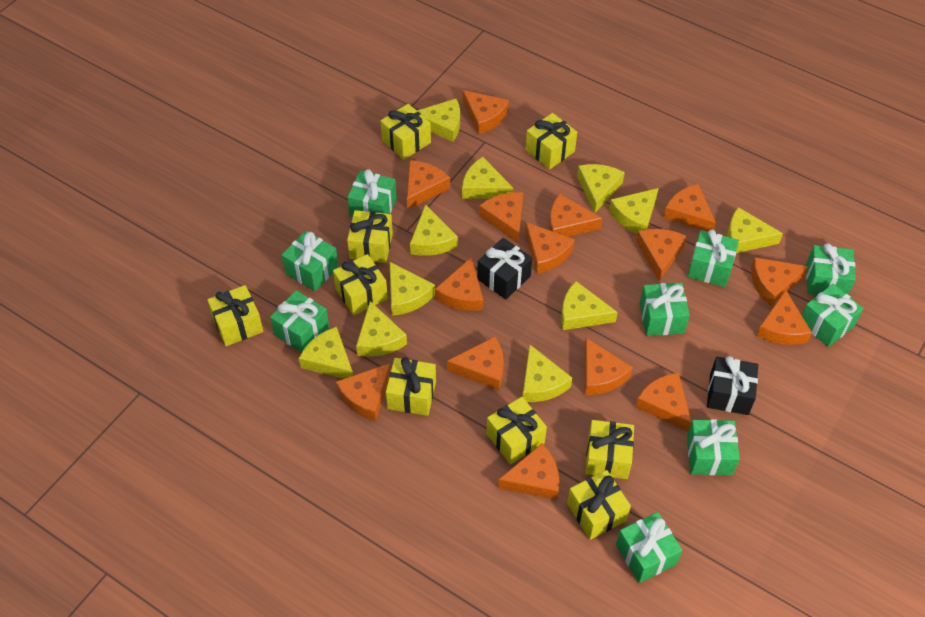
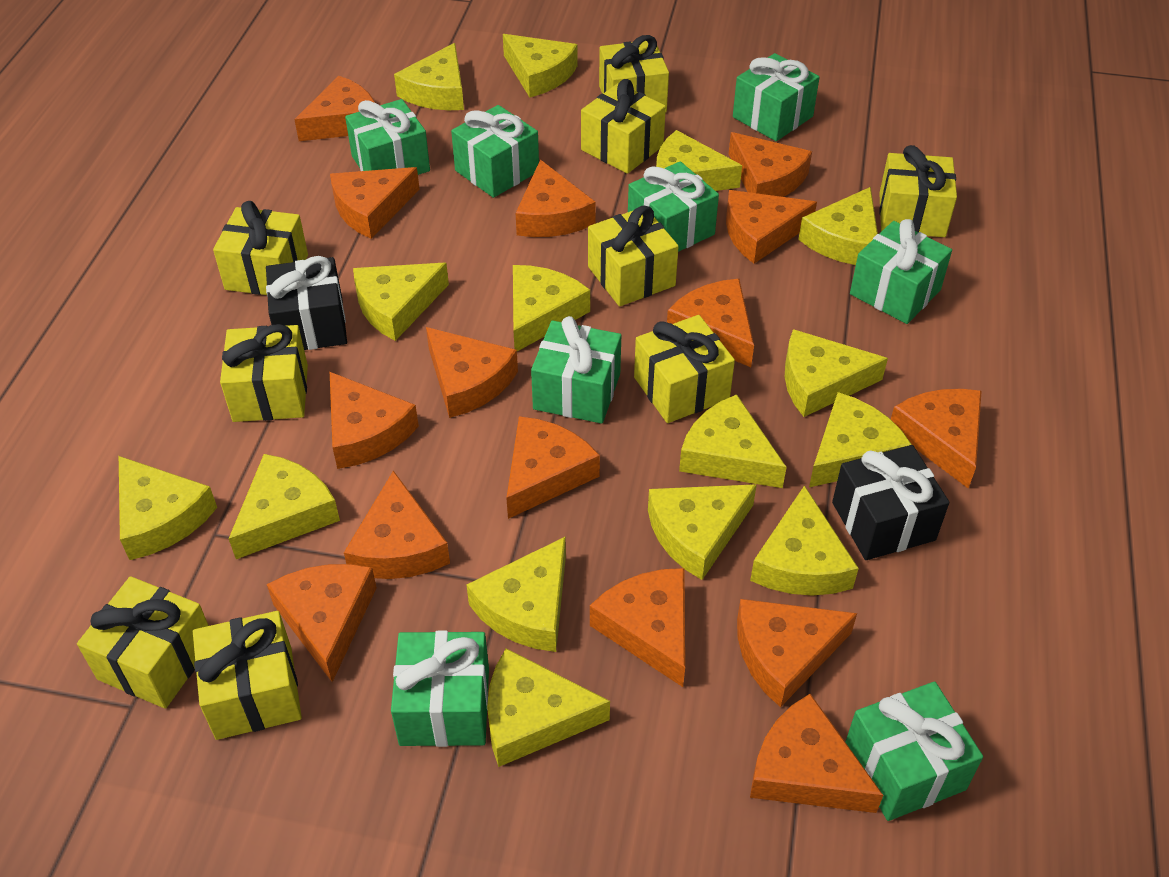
green gift: [270,290,329,353] [282,231,339,291] [347,169,397,217] [616,512,682,583] [639,283,690,336] [687,230,739,287] [687,419,740,475] [802,284,863,347] [806,243,856,295] = 9 -> [345,99,430,175] [391,631,489,747] [451,105,539,198] [531,316,621,424] [628,161,719,252] [733,53,820,141] [845,681,983,821] [850,219,952,324] = 8
yellow cheese: [299,327,353,379] [356,301,407,357] [390,262,435,316] [410,204,458,256] [417,99,460,142] [462,157,513,199] [523,345,572,402] [561,281,618,330] [577,164,625,214] [609,188,659,234] [727,207,783,253] = 11 -> [119,456,217,560] [229,454,340,559] [353,263,449,341] [394,43,464,110] [466,537,566,652] [487,648,610,767] [503,34,578,97] [513,265,590,351] [648,484,757,580] [656,130,742,191] [679,394,787,488] [750,485,859,596] [785,329,888,417] [798,187,878,265] [809,392,912,487] = 15

